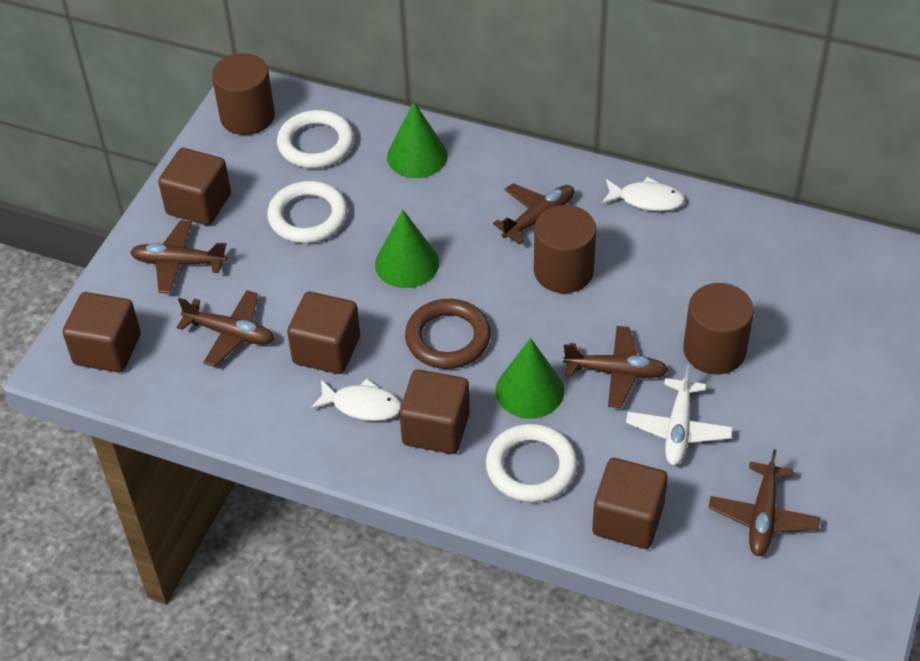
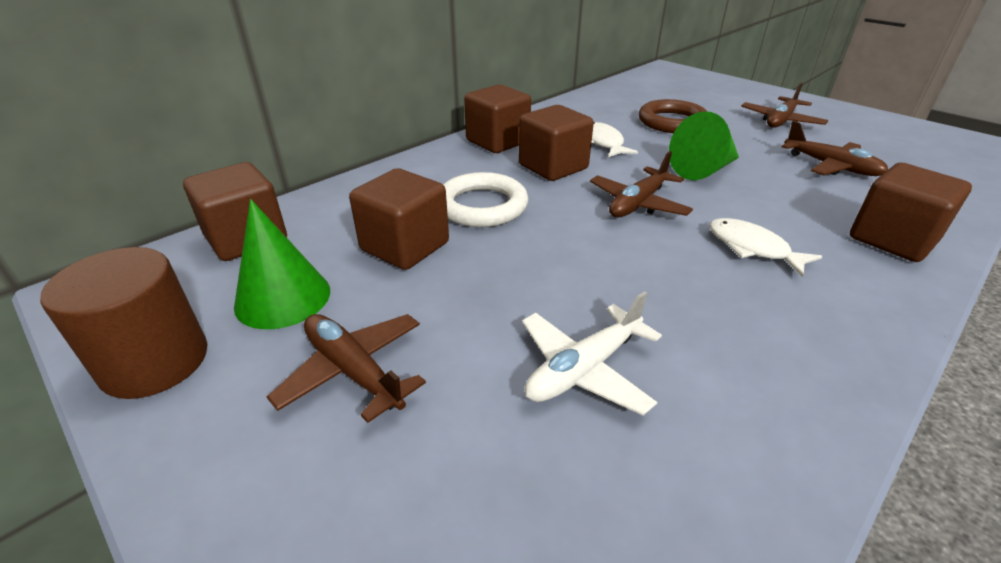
brown cylinder: [212,53,275,135] [534,205,596,293] [683,283,754,374] = 3 -> [40,247,207,399] = 1
brown plane: [130,221,227,294] [176,290,274,367] [493,183,574,244] [563,326,668,408] [709,449,820,556] = 5 -> [267,314,426,423] [590,151,693,218] [741,83,828,128] [781,121,888,176] = 4
green cone: [375,210,439,288] [387,102,448,178] [496,338,564,419] = 3 -> [234,199,330,329] [669,111,739,180] = 2
white ring: [267,181,348,244] [277,110,354,169] [486,424,577,503] = 3 -> [443,172,528,227] = 1

